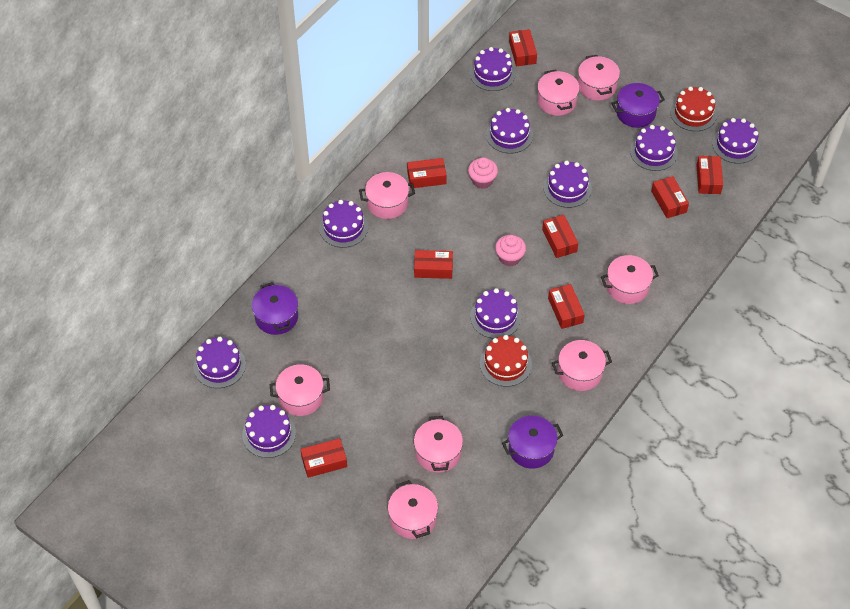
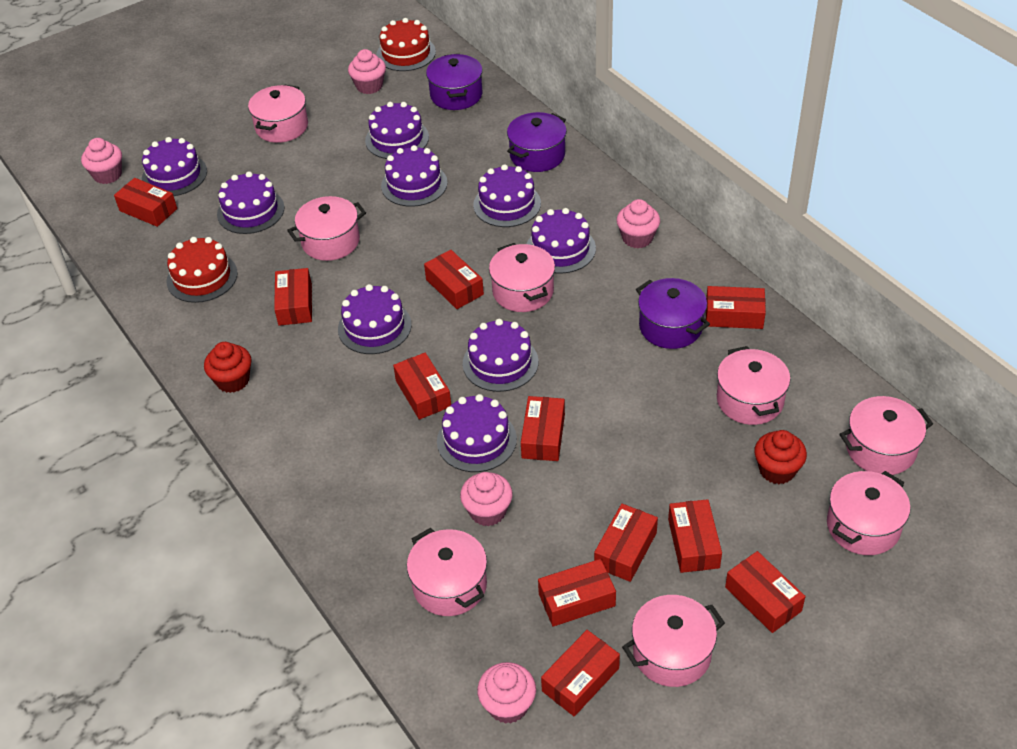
pink cupcake: [468,157,498,189] [495,235,526,266] = 2 -> [81,138,122,184] [348,49,386,94] [460,472,512,526] [477,662,536,724] [616,199,660,249] = 5
red box: [300,438,347,478] [407,158,447,188] [414,250,453,279] [509,29,537,66] [542,215,578,258] [548,284,585,329] [651,176,689,218] [696,156,723,194] = 8 -> [114,178,177,227] [274,268,312,326] [393,353,451,420] [424,250,484,309] [521,396,565,461] [538,559,616,627] [541,630,620,716] [594,504,658,582] [668,499,722,573] [706,286,766,329] [725,551,805,633] = 11
red cupcake: none = 0 -> [204,342,251,393] [754,430,807,484] = 2

